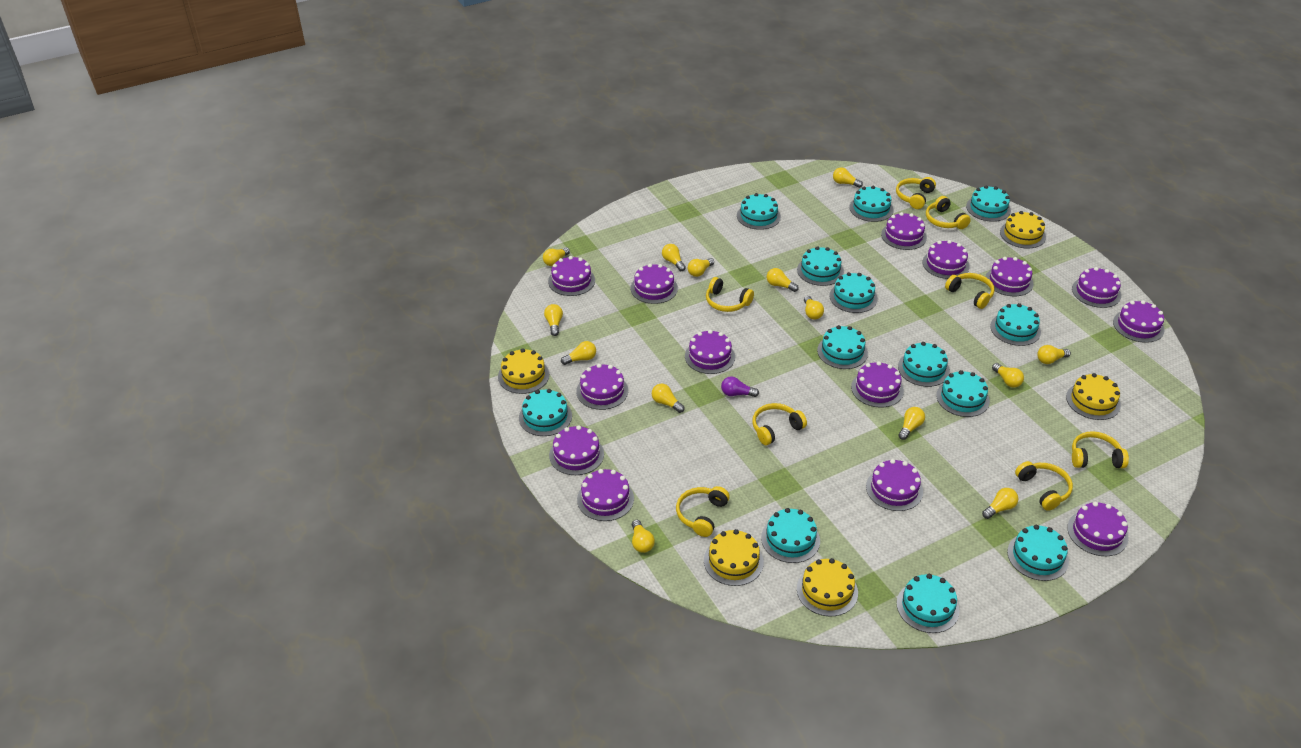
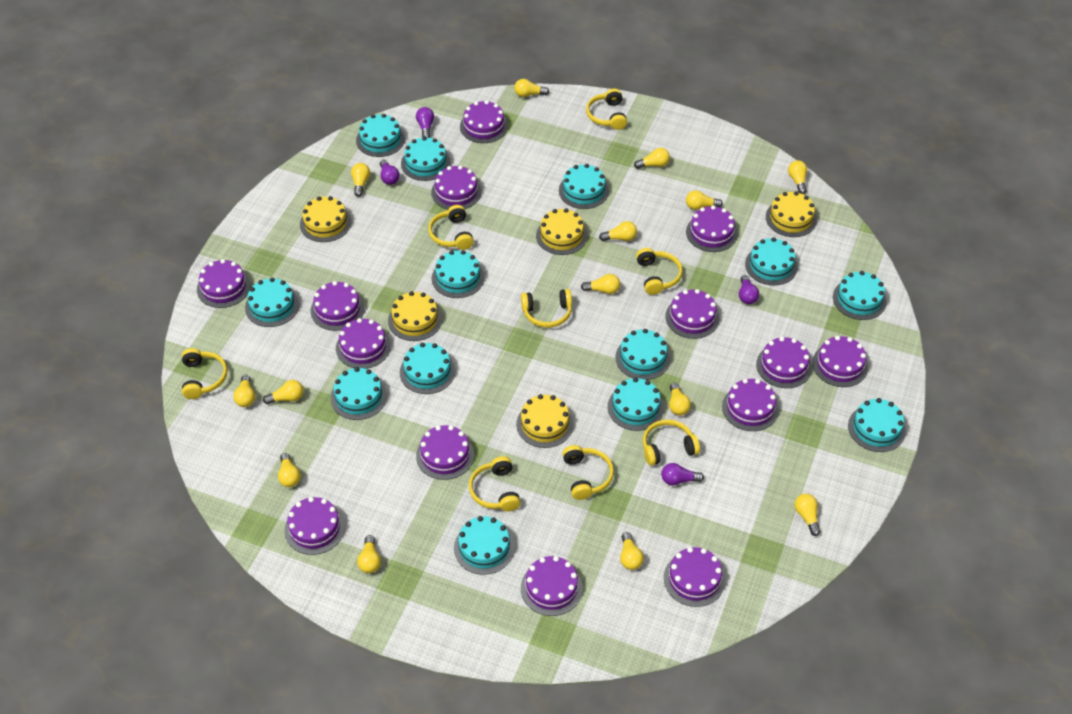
purple light bulb: [721,376,759,397] = 1 -> [380,159,400,185] [416,107,434,138] [661,463,704,485] [739,275,759,304] = 4

